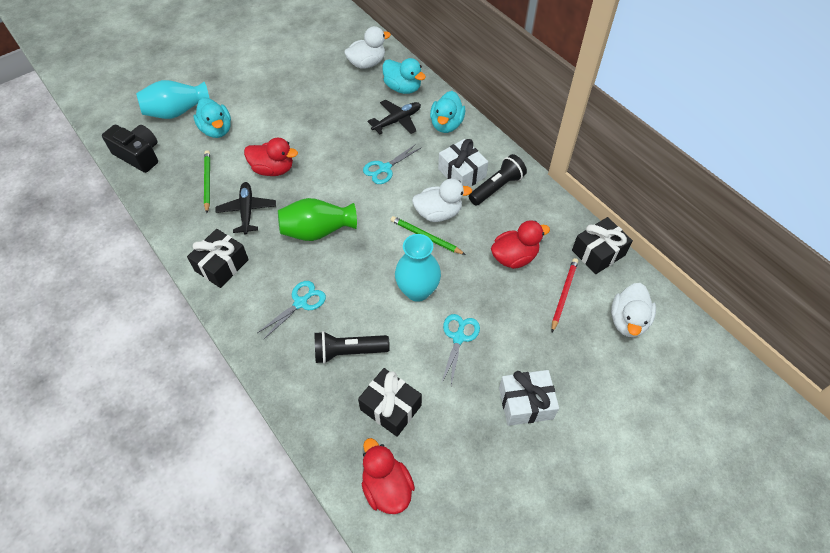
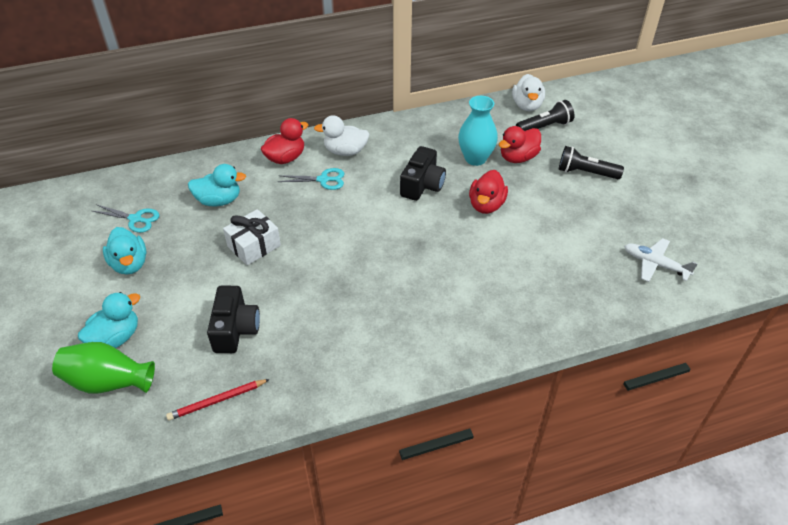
black camera: [102,125,158,173] = 1 -> [207,286,260,353] [400,146,446,201] = 2
black gift: [187,229,249,288] [358,368,422,437] [572,217,633,274] = 3 -> none = 0
black plane: [215,182,276,235] [367,99,421,134] = 2 -> none = 0
green pencil: [204,150,210,213] [391,216,466,255] = 2 -> none = 0
turquoise scissors: [257,281,326,340] [363,144,422,184] [441,314,480,385] = 3 -> [92,205,159,233] [278,168,345,190] = 2
turquoise vase: [136,80,210,119] [395,234,441,302] = 2 -> [458,96,498,166] = 1
white duck: [344,26,391,69] [412,179,472,222] [611,283,656,337] = 3 -> [314,115,370,156] [512,74,545,111] = 2
white gift: [438,139,488,187] [499,370,559,426] = 2 -> [223,209,281,265] = 1
white plane: none = 0 -> [624,238,698,282] = 1

